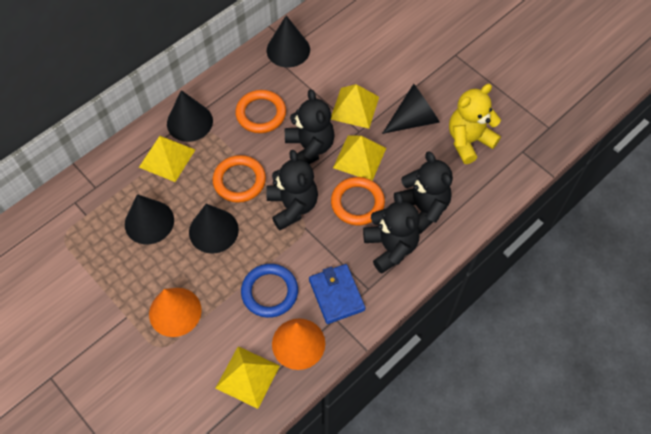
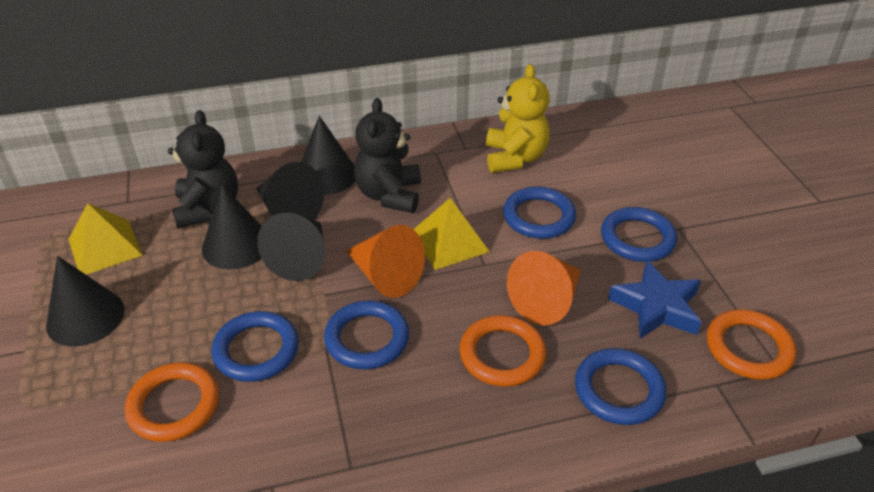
black teddy bear: [266,150,318,230] [285,89,335,164] [363,192,420,274] [394,152,453,234] = 4 -> [168,110,238,229] [354,98,421,213] = 2
blue ring: [241,264,298,318] = 1 -> [212,311,299,382] [324,300,409,369] [503,186,576,239] [575,348,666,425] [601,207,677,262] = 5
blue star: none = 0 -> [608,260,701,339] = 1
blue wallet: [309,264,365,324] = 1 -> none = 0
yellow pyramid: [139,136,195,182] [215,346,280,409] [331,84,379,129] [333,135,386,181] = 4 -> [68,203,143,275] [414,198,490,270] = 2

